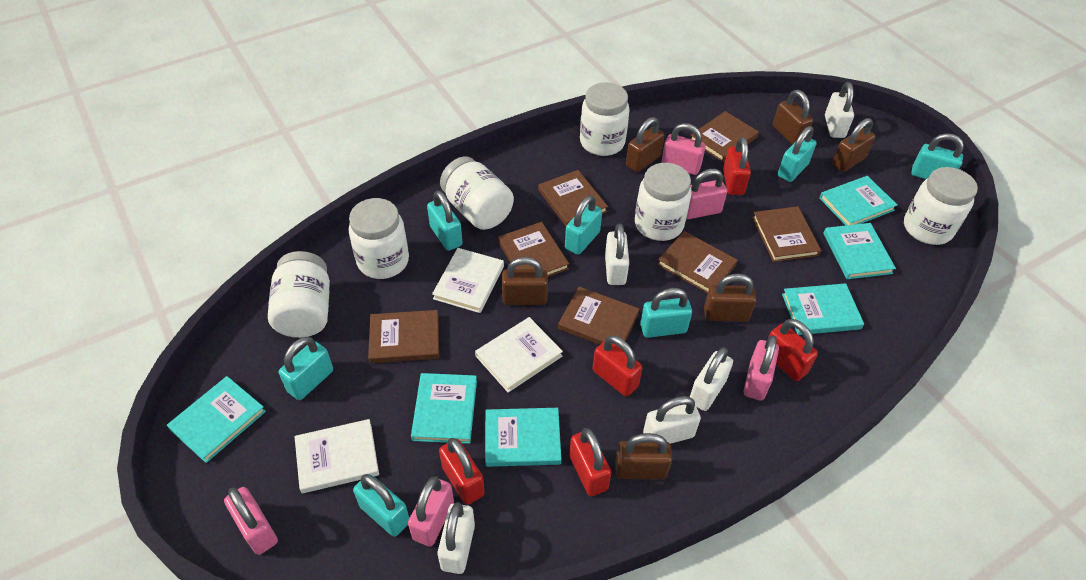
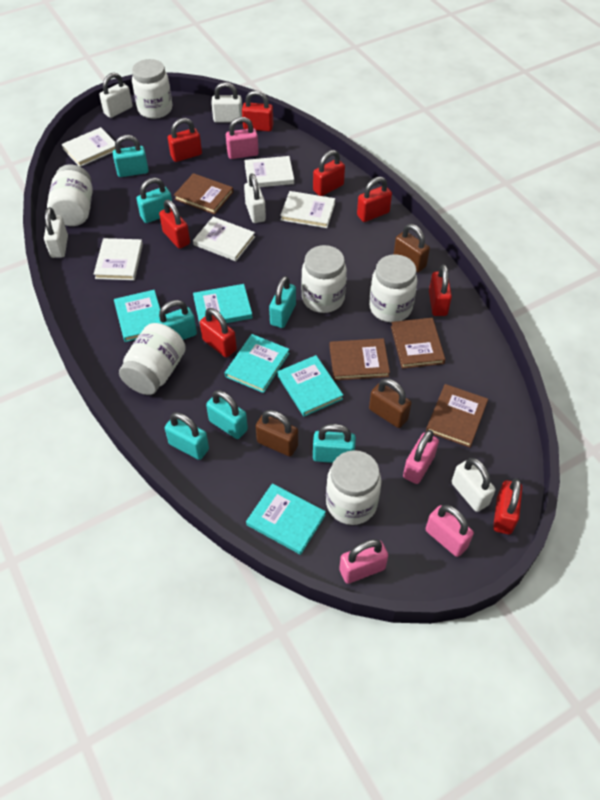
brown book: [368,310,439,363] [498,222,569,277] [538,170,608,226] [558,286,640,347] [657,231,738,294] [691,111,759,162] [752,206,821,262] = 7 -> [174,173,233,214] [329,338,390,381] [391,318,445,369] [426,384,488,448] = 4
brown padlock: [502,257,548,305] [615,433,672,479] [626,117,664,172] [704,274,757,322] [773,90,813,145] [832,118,875,172] = 6 -> [256,410,298,456] [369,378,412,428] [393,224,430,272] = 3
pink padlock: [224,487,278,555] [408,476,454,547] [661,123,706,175] [687,169,727,219] [744,335,779,401] = 5 -> [226,117,259,159] [339,539,388,584] [403,430,439,484] [426,505,474,557] = 4
red padlock: [439,438,485,505] [569,428,612,496] [593,335,643,397] [723,137,751,195] [768,319,818,381] = 5 -> [159,199,190,249] [168,118,202,162] [200,308,237,358] [242,90,273,132] [313,150,345,196] [357,177,392,222] [429,264,452,316] [493,478,522,534] = 8
turquoise book: [167,376,266,463] [411,373,477,444] [485,408,561,467] [782,283,864,335] [819,176,898,226] [823,223,896,279] = 6 -> [114,290,160,342] [193,284,253,324] [225,334,290,393] [246,483,326,555] [277,355,343,417] = 5
white book: [294,419,379,493] [432,248,504,313] [475,317,563,393] = 3 -> [62,127,115,167] [94,238,143,280] [193,217,255,261] [244,156,294,187] [280,191,335,228] = 5

